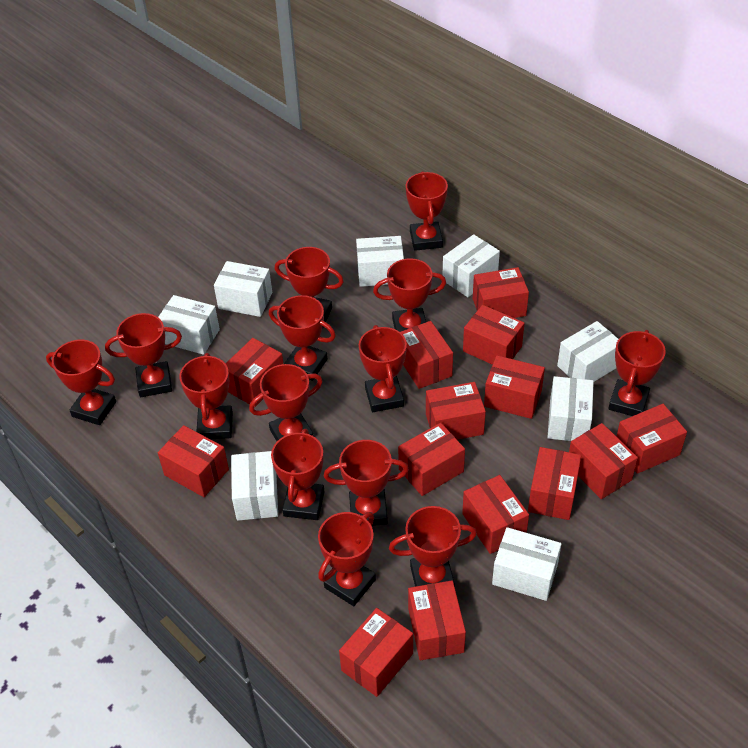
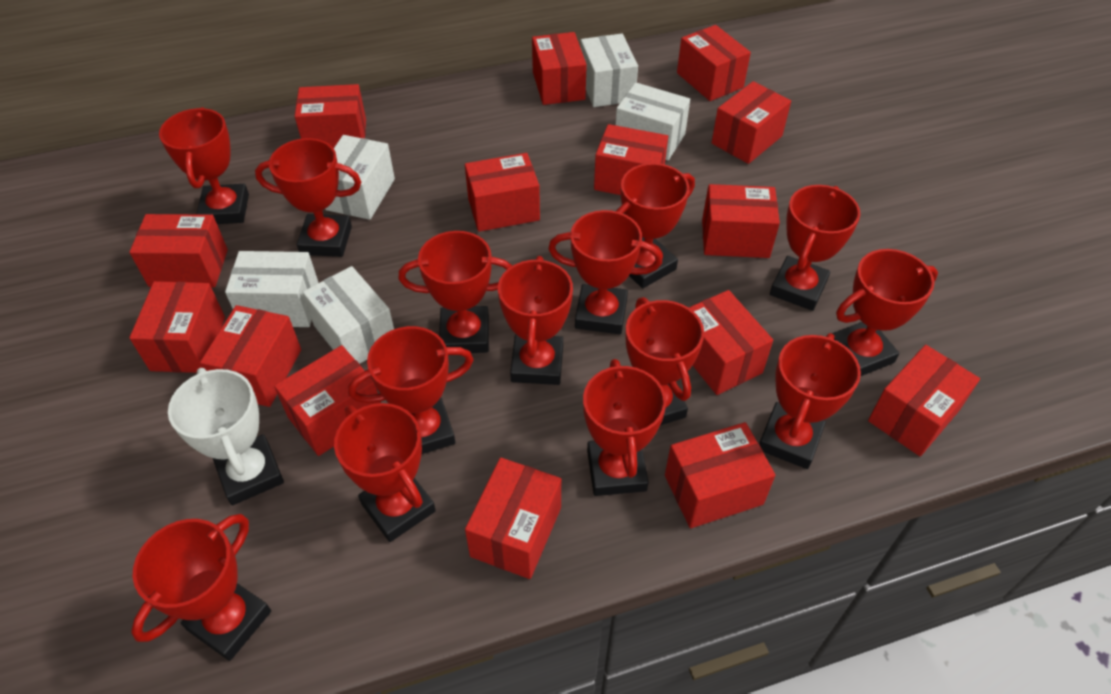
red box: [158,425,229,497] [226,338,283,407] [339,608,413,697] [398,423,465,496] [400,321,453,389] [408,580,466,660] [426,382,486,440] [462,475,529,554] [463,305,525,365] [473,267,529,318] [484,355,545,419] [528,447,581,520] [569,423,638,499] [616,404,687,474] = 14 -> [129,214,228,287] [129,281,225,373] [200,305,301,407] [274,345,381,456] [295,84,366,148] [465,153,540,232] [465,458,561,579] [532,32,587,105] [594,124,668,195] [665,422,776,528] [677,25,751,101] [689,290,773,395] [702,184,780,258] [712,81,791,164] [868,345,980,456] = 15
white box: [158,295,220,355] [214,261,272,317] [231,451,278,521] [356,236,404,287] [443,234,500,297] [492,527,561,601] [547,376,594,441] [557,321,618,382] = 8 -> [225,251,318,327] [302,266,394,364] [325,135,395,220] [580,34,638,107] [616,82,690,160] = 5
white trophy: none = 0 -> [168,368,284,505] = 1

